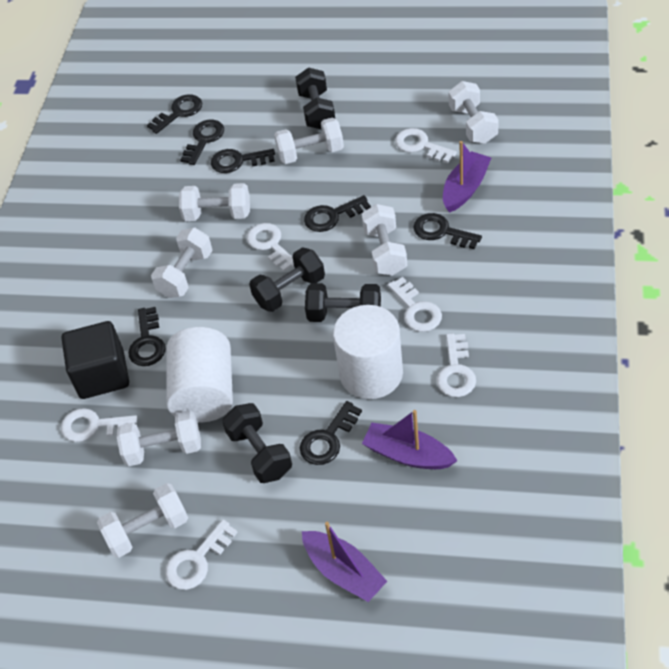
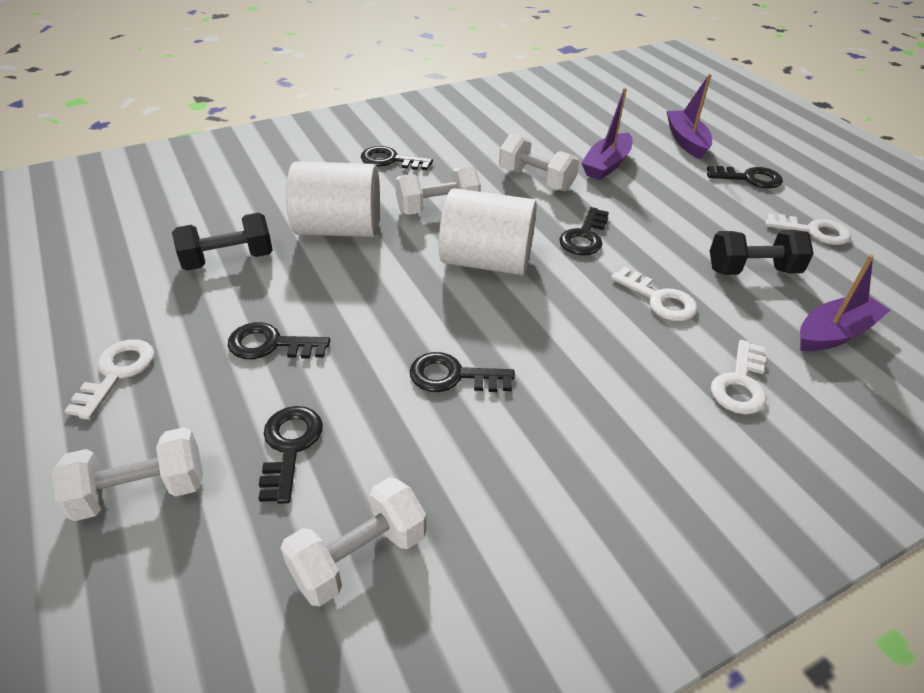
black cube: [62,321,129,399] = 1 -> none = 0
black dumbbell: [222,403,292,483] [249,247,325,312] [295,67,335,129] [305,283,381,322] = 4 -> [172,213,273,271] [710,230,814,275] = 2
black key: [128,307,165,366] [147,94,202,134] [180,120,224,165] [211,149,275,173] [300,401,362,465] [304,195,371,232] [413,213,482,249] = 7 -> [228,322,330,359] [259,406,323,504] [361,146,433,170] [410,352,515,392] [559,207,609,255] [707,166,783,189] = 6
white dumbbell: [97,483,188,558] [117,410,201,466] [151,228,213,298] [179,183,250,221] [274,118,344,164] [362,204,407,276] [448,81,499,144] = 7 -> [52,427,203,521] [281,477,427,606] [395,166,481,215] [499,133,579,191] = 4
white key: [61,408,137,442] [165,519,238,590] [247,223,294,272] [388,277,442,332] [395,128,457,163] [436,333,476,397] = 6 -> [64,339,155,420] [611,267,697,321] [711,340,767,414] [765,213,851,245] = 4

